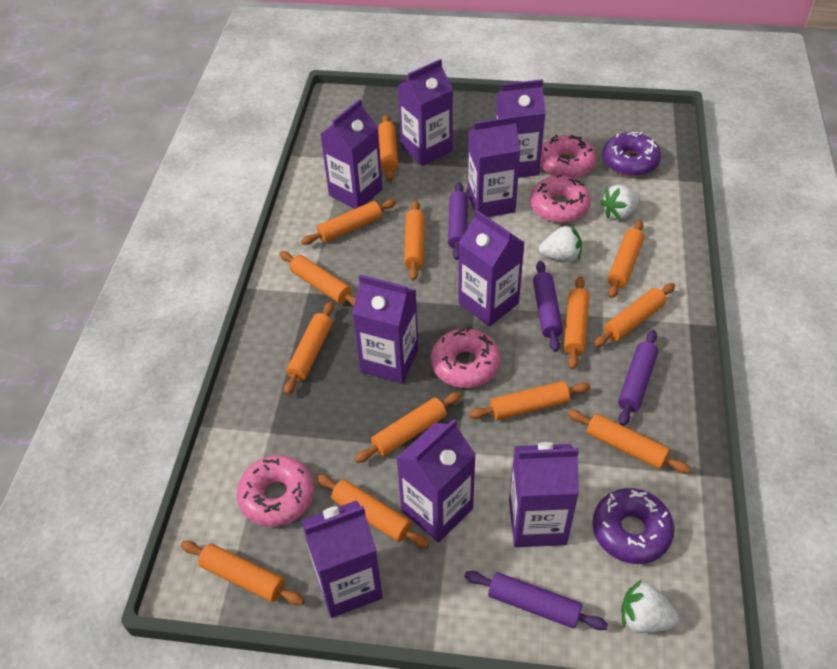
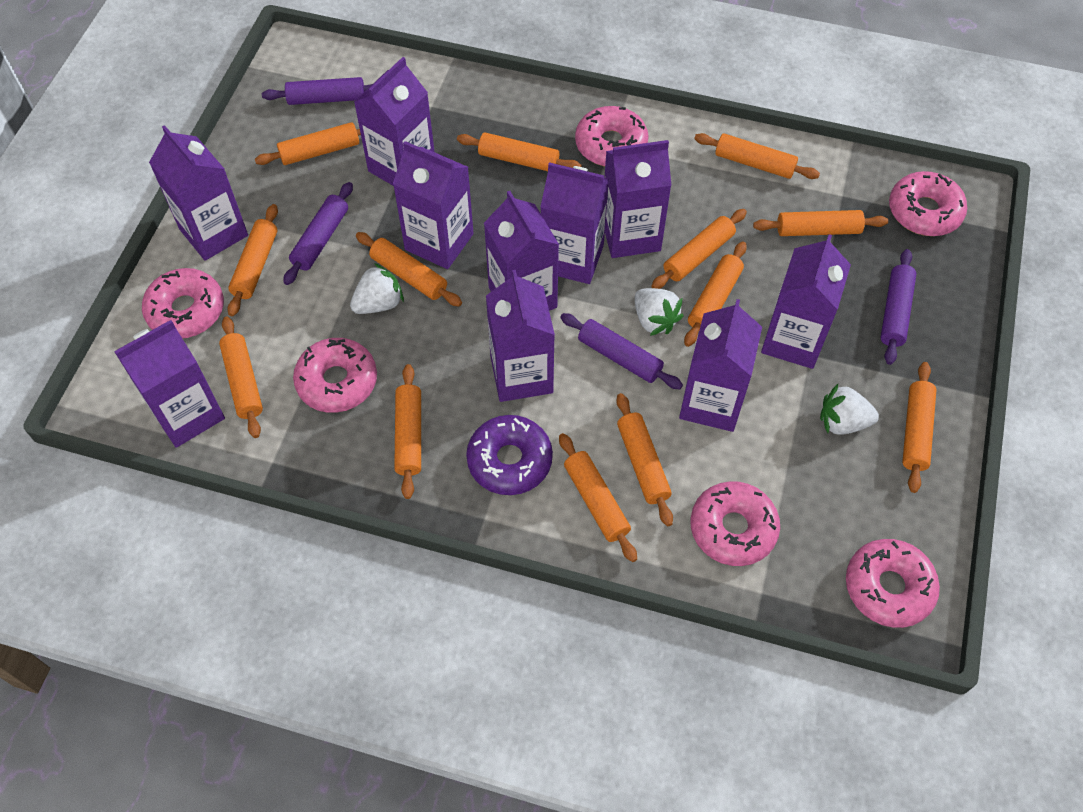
pink donut: [237,455,314,527] [431,327,500,388] [530,175,591,223] [540,135,596,179] = 4 -> [142,268,224,338] [293,338,377,413] [575,106,649,166] [690,481,780,566] [846,539,940,628] [889,171,967,236] = 6
purple carton: [301,500,383,618] [321,99,383,209] [352,274,418,384] [396,419,476,543] [398,59,453,166] [458,210,525,326] [467,116,521,217] [496,79,546,178] [509,442,579,547] = 9 -> [114,320,225,448] [149,125,248,261] [354,57,435,186] [393,141,474,269] [484,191,559,311] [486,270,555,402] [540,162,609,284] [605,140,672,258] [679,299,762,432] [761,234,851,369] = 10
purple donut: [592,488,674,564] [602,132,661,176] = 2 -> [466,415,553,495] = 1

